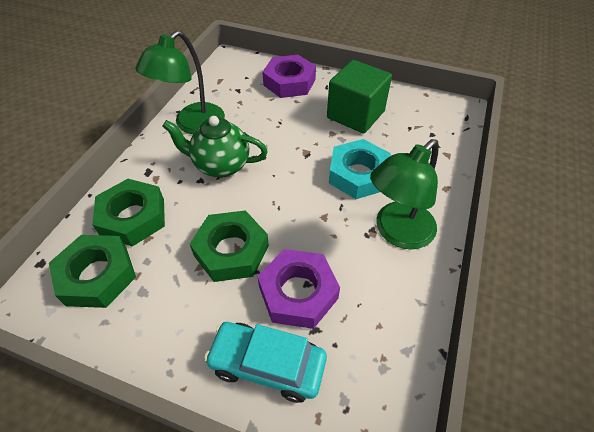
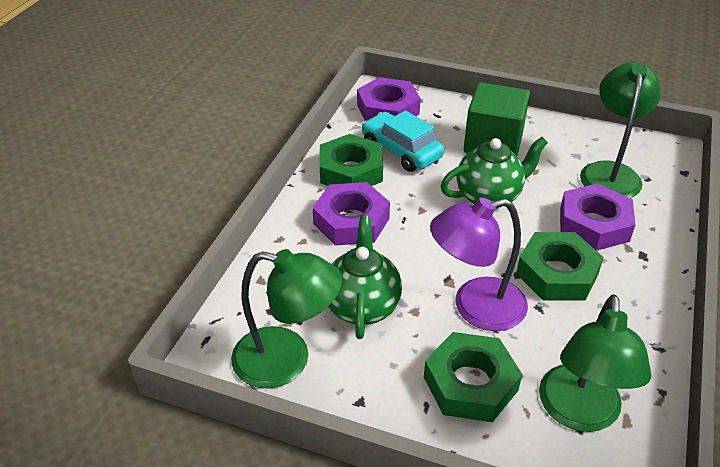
green lamp: [135,30,225,134] [370,139,439,249] = 2 -> [231,249,342,389] [539,294,651,432] [580,62,661,198] = 3
green teapot: [162,116,268,178] = 1 -> [328,215,402,339] [440,137,548,209] = 2
purple lamp: none = 0 -> [430,198,528,331] = 1
purple nut: [257,249,340,329] [262,55,316,98] = 2 -> [312,182,390,246] [357,77,421,121] [560,183,635,251] = 3
turquoise nut: [329,139,391,199] = 1 -> none = 0

